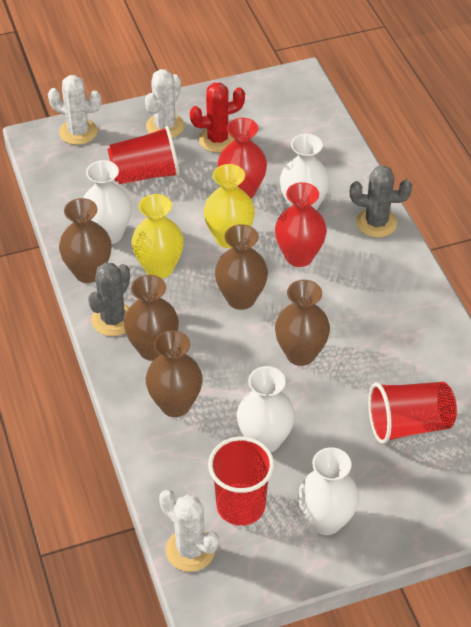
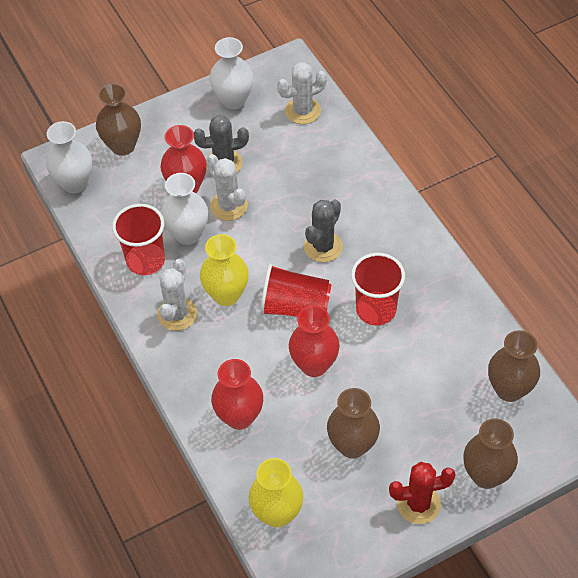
brown vase: [59,198,112,283] [124,275,179,361] [146,330,203,417] [215,224,268,310] [275,280,330,366] = 5 -> [96,83,141,156] [327,388,380,459] [463,418,518,489] [488,330,540,402] = 4
red vase: [217,118,267,198] [275,182,327,267] = 2 -> [160,125,207,193] [211,359,263,430] [289,306,340,377] = 3
white vase: [83,160,132,244] [237,366,295,452] [280,134,330,210] [298,447,359,535] = 4 -> [46,121,92,193] [161,173,208,245] [209,37,254,110] = 3

